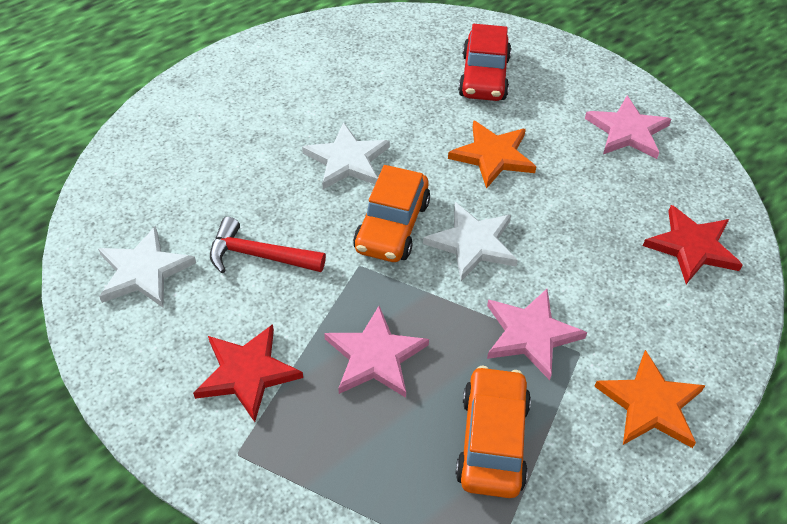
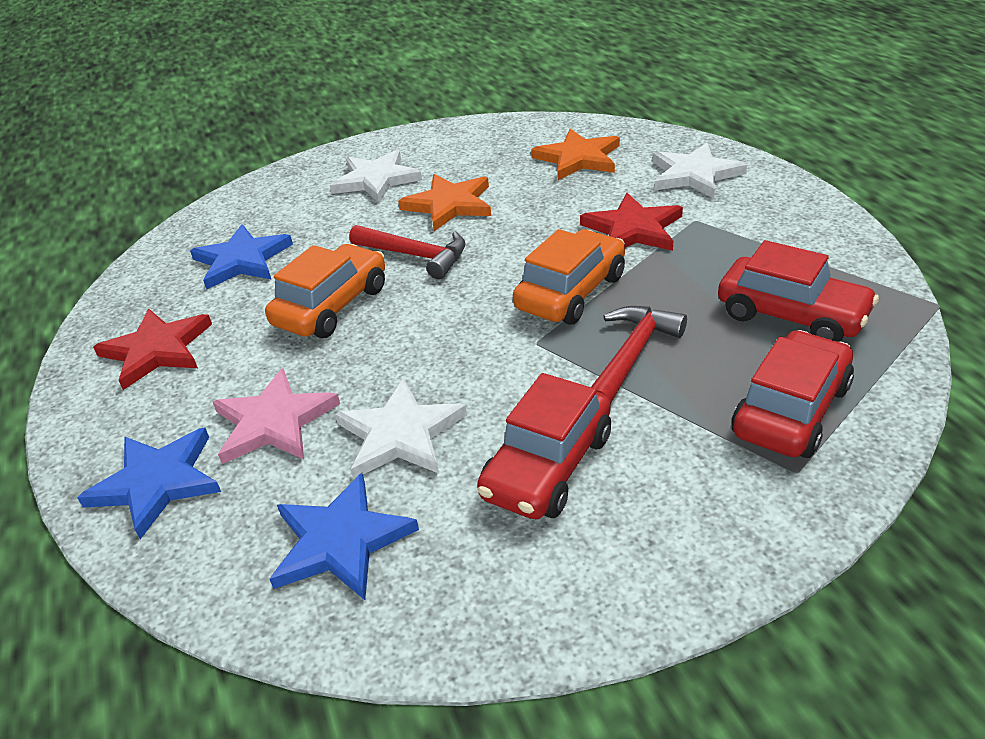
blue star: none = 0 -> [77,428,221,539] [190,224,293,290] [270,473,419,600] = 3
pink star: [324,306,429,398] [487,289,587,380] [585,96,671,159] = 3 -> [213,368,340,464] = 1
red car: [458,24,511,101] = 1 -> [477,373,611,519] [718,240,879,342] [731,330,854,458] = 3
red hammer: [210,217,326,273] = 1 -> [349,225,466,279] [591,306,687,404] = 2

